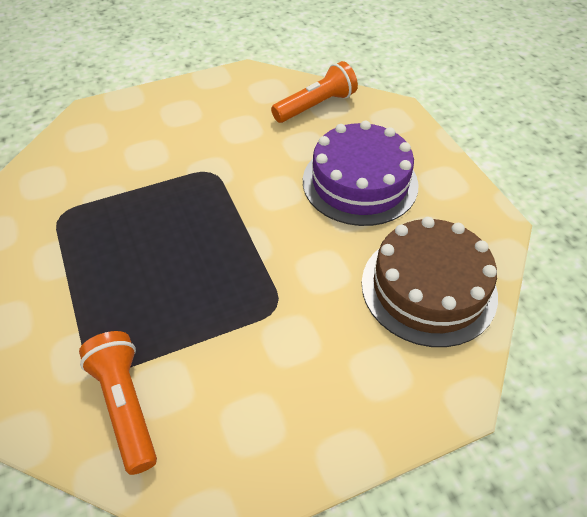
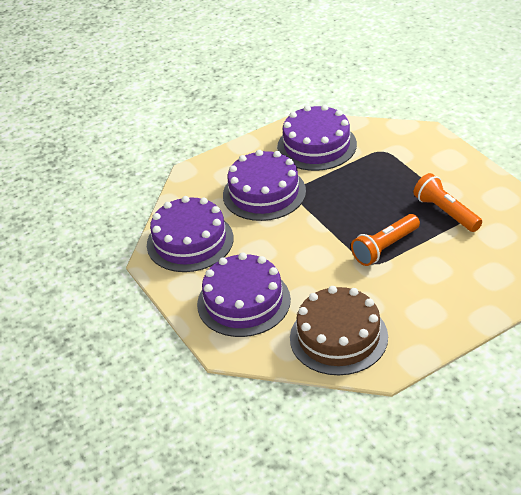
purple cake: [303,121,419,226] = 1 -> [147,196,234,272] [197,252,291,337] [223,150,306,221] [277,105,357,171] = 4

